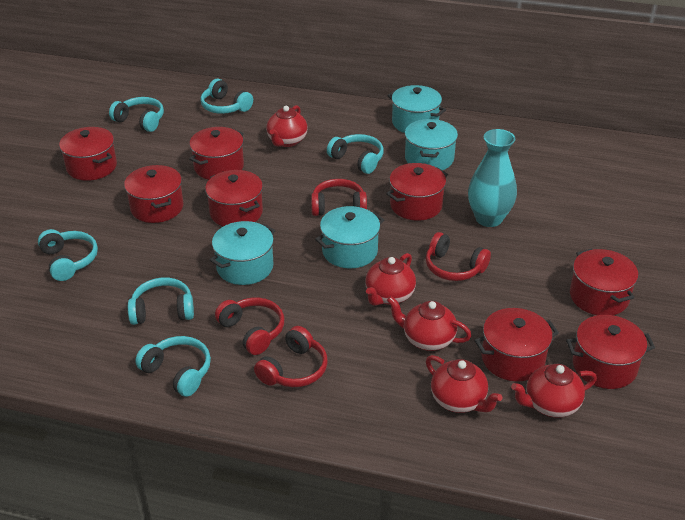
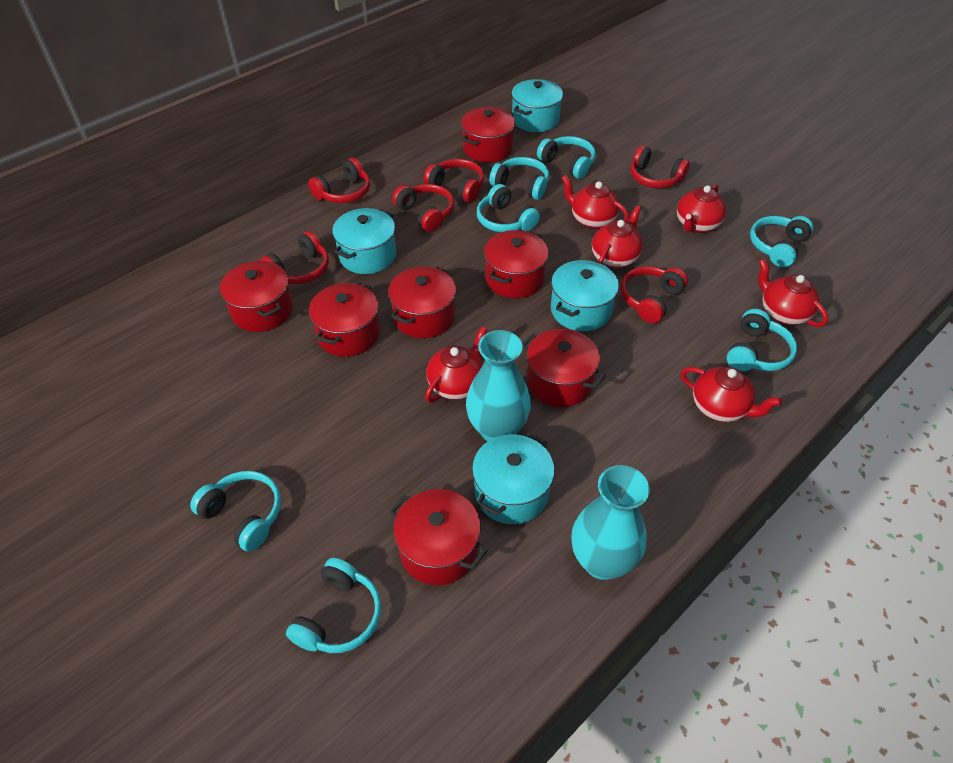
red headphones: [215,298,284,355] [254,326,328,387] [311,179,367,216] [426,232,491,281] = 4 -> [260,231,329,284] [308,158,370,203] [392,184,454,232] [423,159,484,203] [620,266,688,323] [630,145,690,188] = 6
red pot: [59,127,117,181] [124,165,183,223] [189,127,244,180] [205,170,263,226] [386,163,448,221] [475,308,559,381] [566,315,655,389] [570,249,638,315] = 8 -> [220,261,293,332] [309,282,380,357] [388,266,456,338] [389,489,488,585] [461,107,515,163] [484,230,549,298] [522,329,606,407] = 7
red teapot: [266,105,308,147] [365,253,416,306] [387,296,472,351] [426,355,502,413] [511,364,597,418] = 5 -> [425,327,488,403] [561,175,629,229] [592,205,642,268] [677,184,726,233] [681,367,782,422] [758,259,828,327] = 6
turquoise headphones: [38,229,98,281] [109,97,164,132] [128,278,194,325] [135,336,211,397] [200,79,253,114] [327,134,384,174] = 6 -> [190,471,281,552] [286,558,382,653] [477,184,540,232] [489,157,549,200] [537,136,596,179] [726,309,797,371] [750,216,814,267] = 7
turquoise vase: [468,129,517,227] = 1 -> [466,330,531,442] [571,465,649,580] = 2

